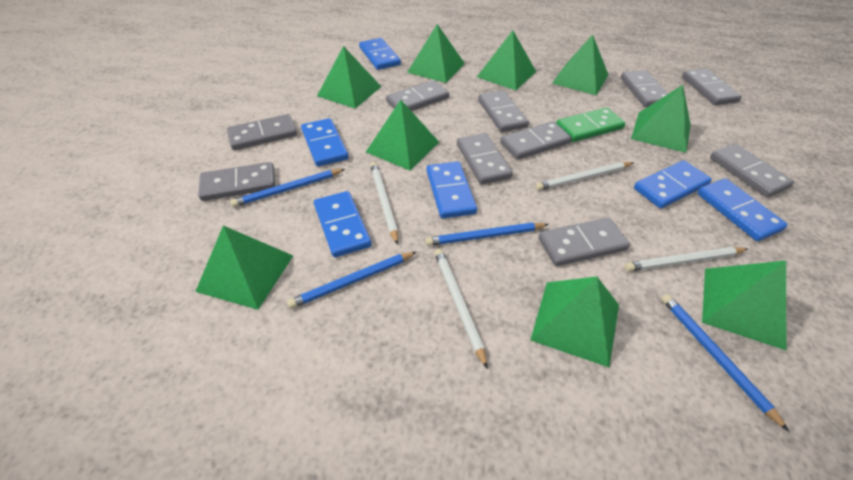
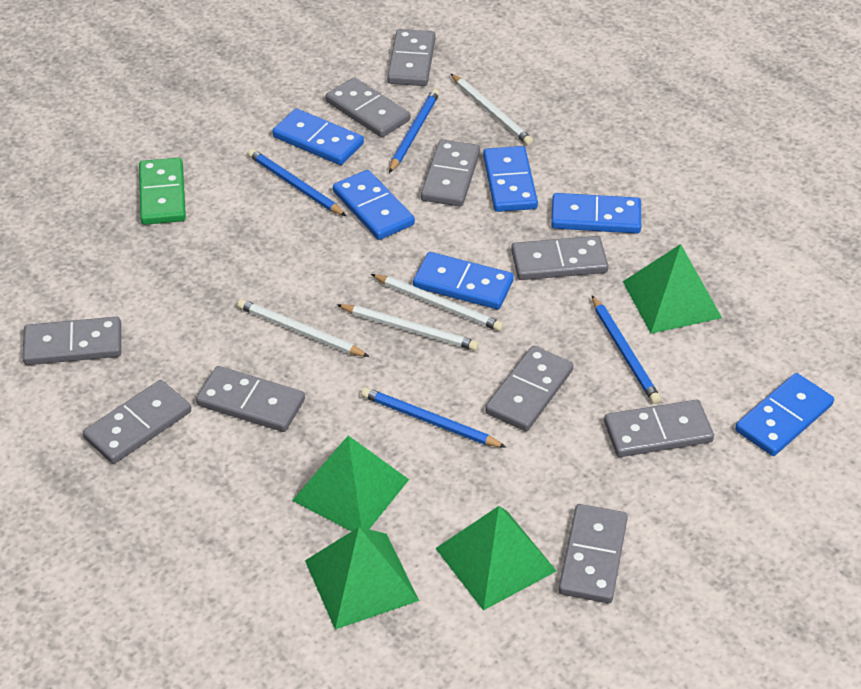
green pyramid: [195,226,293,310] [317,46,381,109] [366,100,439,171] [407,24,465,83] [477,30,536,90] [530,276,619,368] [552,35,608,95] [631,85,691,153] [702,261,786,350] = 9 -> [292,436,409,531] [305,527,419,630] [435,506,556,611] [623,244,722,334] = 4

